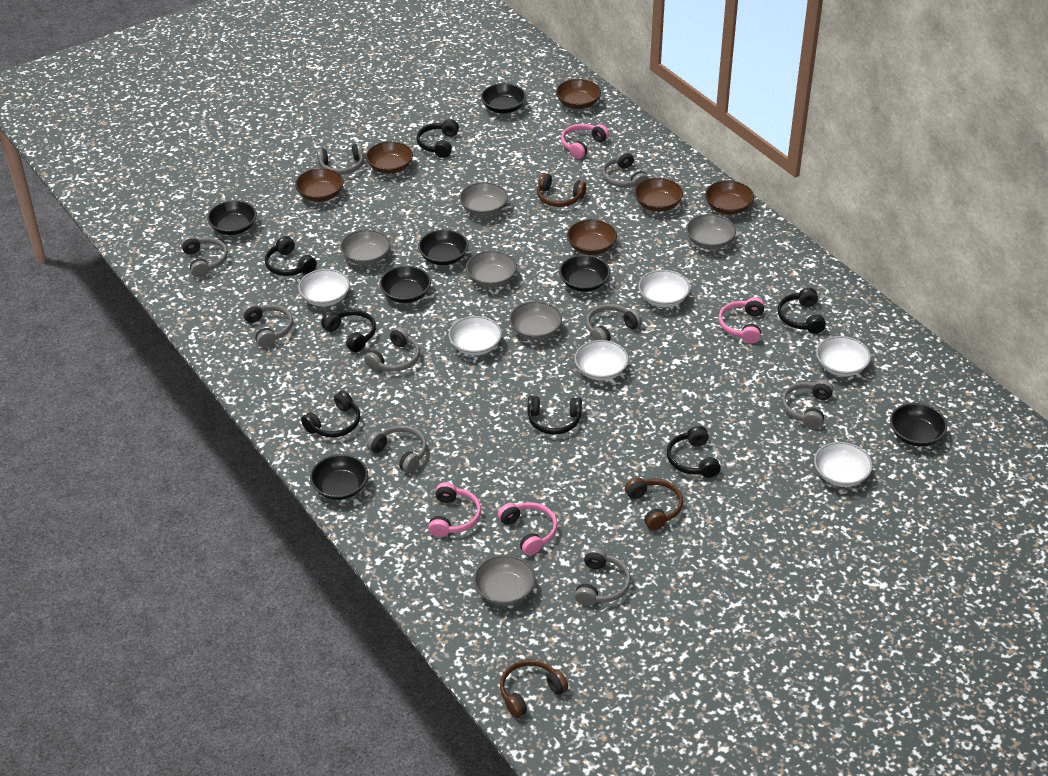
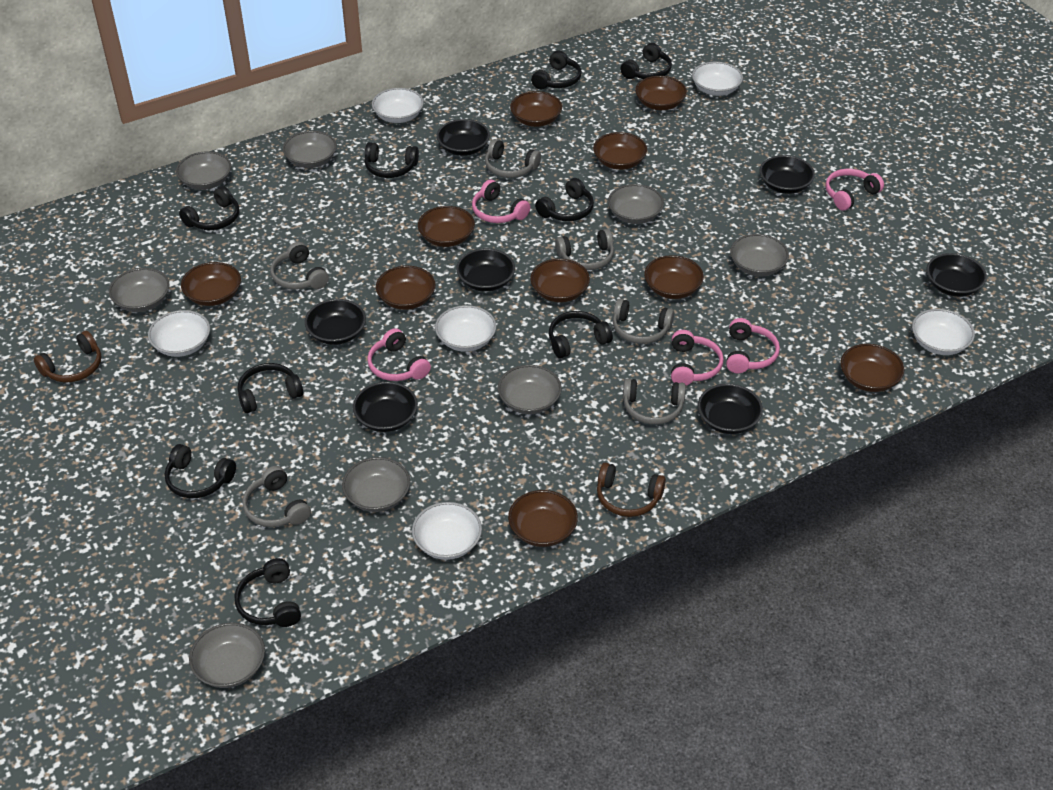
black headphones: [265,236,317,276] [301,390,360,438] [321,309,376,352] [417,119,459,158] [528,396,582,435] [667,426,721,478] [778,288,826,334] = 7 -> [165,444,236,498] [179,186,239,230] [235,558,301,627] [237,363,303,413] [365,142,419,178] [531,50,582,89] [535,178,594,221] [549,311,613,358] [620,43,672,79] = 9
brown bowl: [295,168,343,202] [366,141,413,174] [556,79,601,109] [567,219,617,255] [634,178,683,212] [705,180,754,215] = 6 -> [181,262,241,306] [376,266,435,310] [418,206,475,247] [508,490,578,547] [510,91,562,127] [530,259,590,303] [593,132,647,170] [635,76,687,110] [644,255,704,299] [840,344,904,392] = 10
brown headphones: [500,659,568,718] [537,173,587,207] [625,477,683,530] = 3 -> [34,331,101,383] [597,463,666,517] = 2
grey bowl: [340,229,390,265] [459,182,508,216] [466,250,517,287] [474,555,535,606] [509,301,562,340] [686,214,736,249] = 6 -> [109,268,170,312] [176,151,231,190] [189,623,265,688] [283,131,337,168] [342,457,410,512] [498,365,562,414] [608,184,664,224] [730,234,789,276] = 8
grey headphones: [181,235,228,278] [242,303,293,348] [317,143,364,175] [364,327,420,372] [367,425,427,473] [575,548,631,606] [586,304,642,341] [602,151,649,188] [782,380,833,429] = 9 -> [242,466,311,527] [270,242,329,290] [485,139,541,178] [555,229,614,270] [613,299,674,344] [623,378,686,425] = 6
pink headphones: [428,482,481,537] [498,502,557,555] [561,124,609,159] [719,297,765,343] = 4 -> [367,328,431,381] [472,179,531,223] [671,330,724,386] [726,318,780,373] [825,169,884,211] = 5

